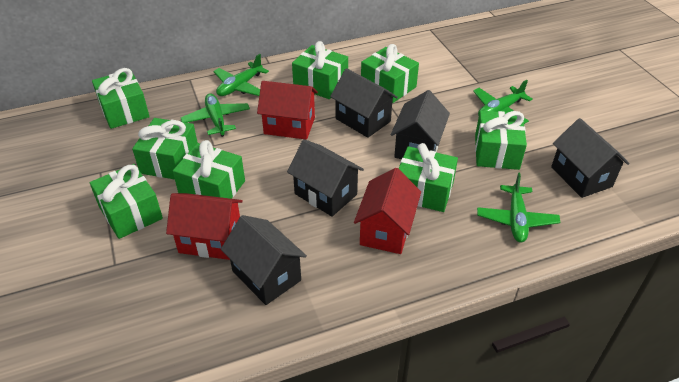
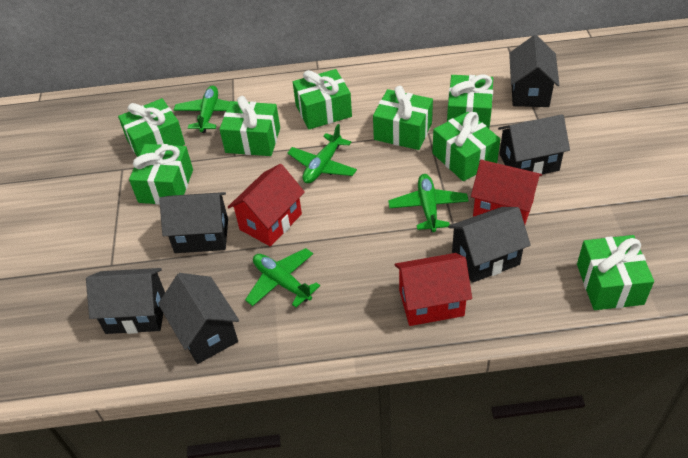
black house: [221,215,307,305] [287,139,364,217] [330,68,398,138] [391,90,450,159] [551,118,630,198] = 5 -> [86,268,165,334] [158,273,239,364] [159,192,228,253] [448,207,531,283] [498,114,570,174] [509,35,559,107] = 6

